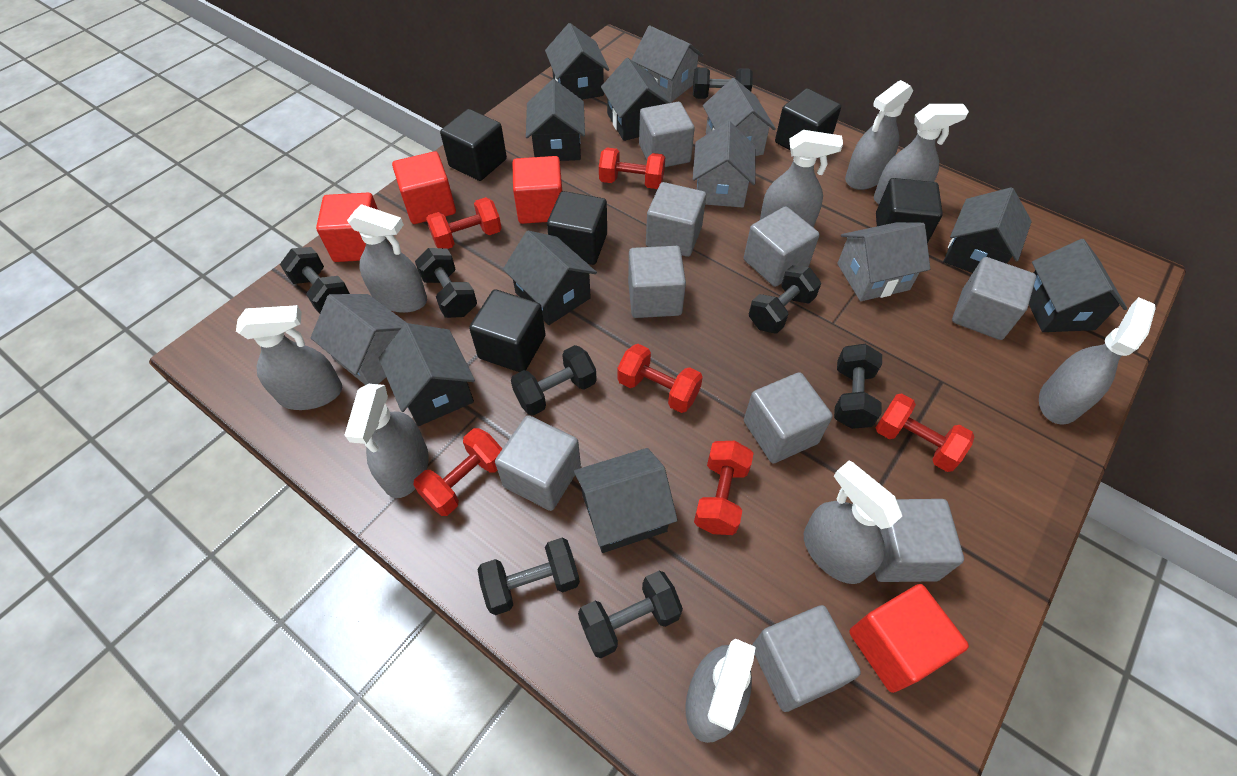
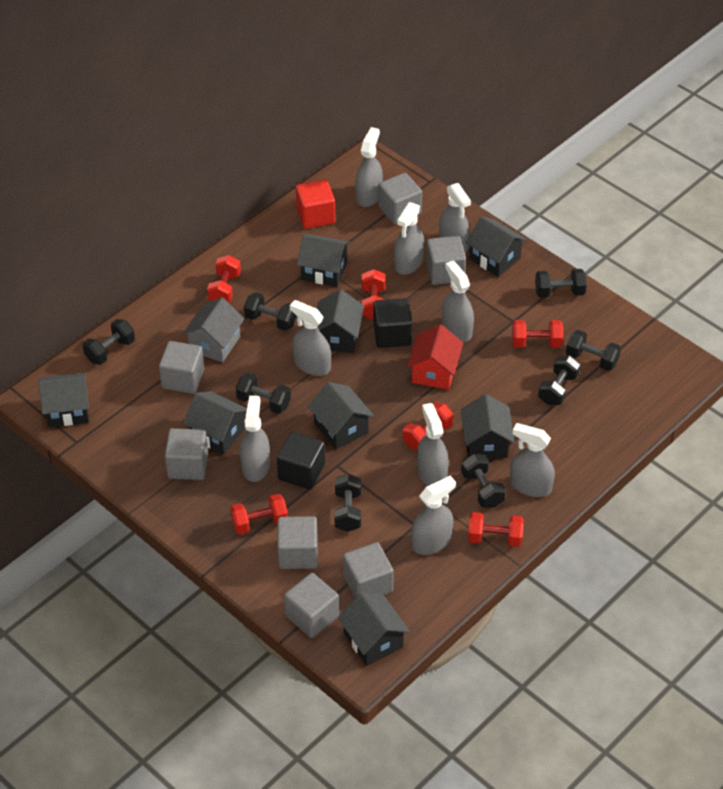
black cube: [440,109,507,181] [469,289,546,372] [547,191,607,265] [775,88,841,151] [876,178,943,244] = 5 -> [277,432,325,489] [374,298,412,348] = 2
grey cube: [495,415,581,511] [628,246,686,318] [639,102,695,167] [646,182,706,257] [744,206,820,287] [744,372,833,464] [752,605,861,712] [875,499,964,582] [952,257,1036,340] = 9 -> [159,341,204,394] [165,428,208,480] [277,516,318,569] [284,573,339,638] [343,542,394,598] [378,173,422,225] [426,236,466,285] = 7
grey house: [311,294,407,385] [632,25,704,102] [693,121,756,208] [703,78,776,156] [837,222,930,301] = 5 -> [183,297,244,363] = 1
red cube: [316,193,378,262] [392,151,456,224] [513,156,562,224] [849,584,969,693] = 4 -> [296,179,335,229] = 1
red house: none = 0 -> [407,324,463,390] = 1

